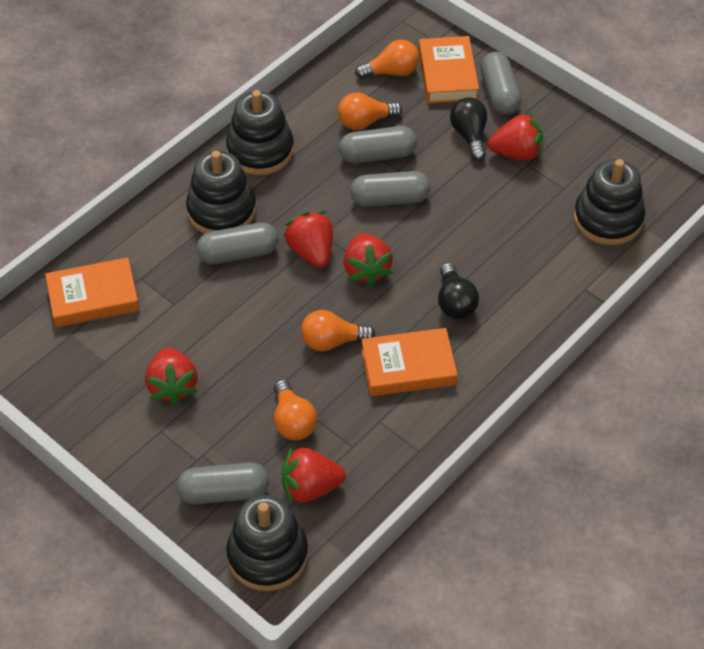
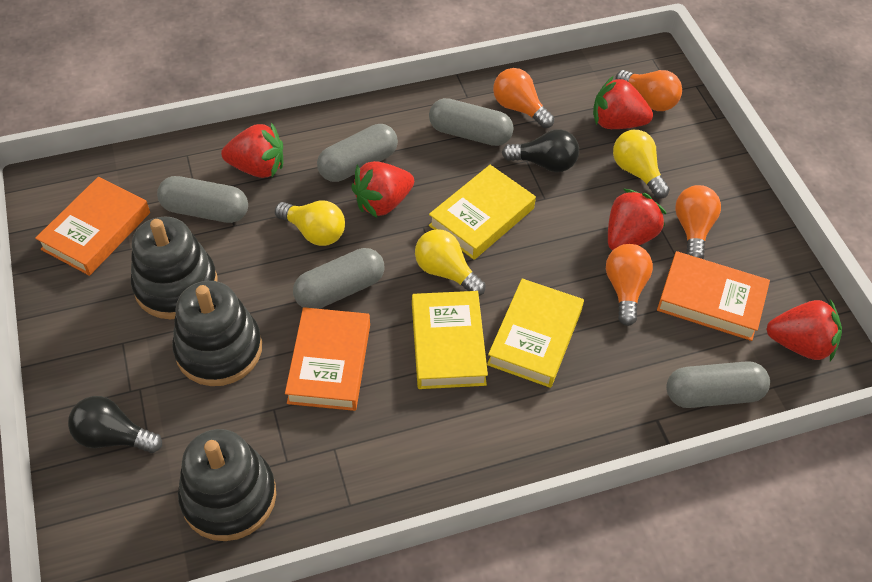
black stacking toy: [186,151,256,234] [226,90,294,175] [226,495,308,591] [574,159,645,245] = 4 -> [131,217,218,319] [172,281,262,386] [178,429,276,541] = 3
yellow book: none = 0 -> [412,291,488,389] [429,165,536,260] [487,279,584,388] = 3
yellow light bulb: none = 0 -> [275,201,345,246] [415,229,486,296] [613,130,670,199] = 3

